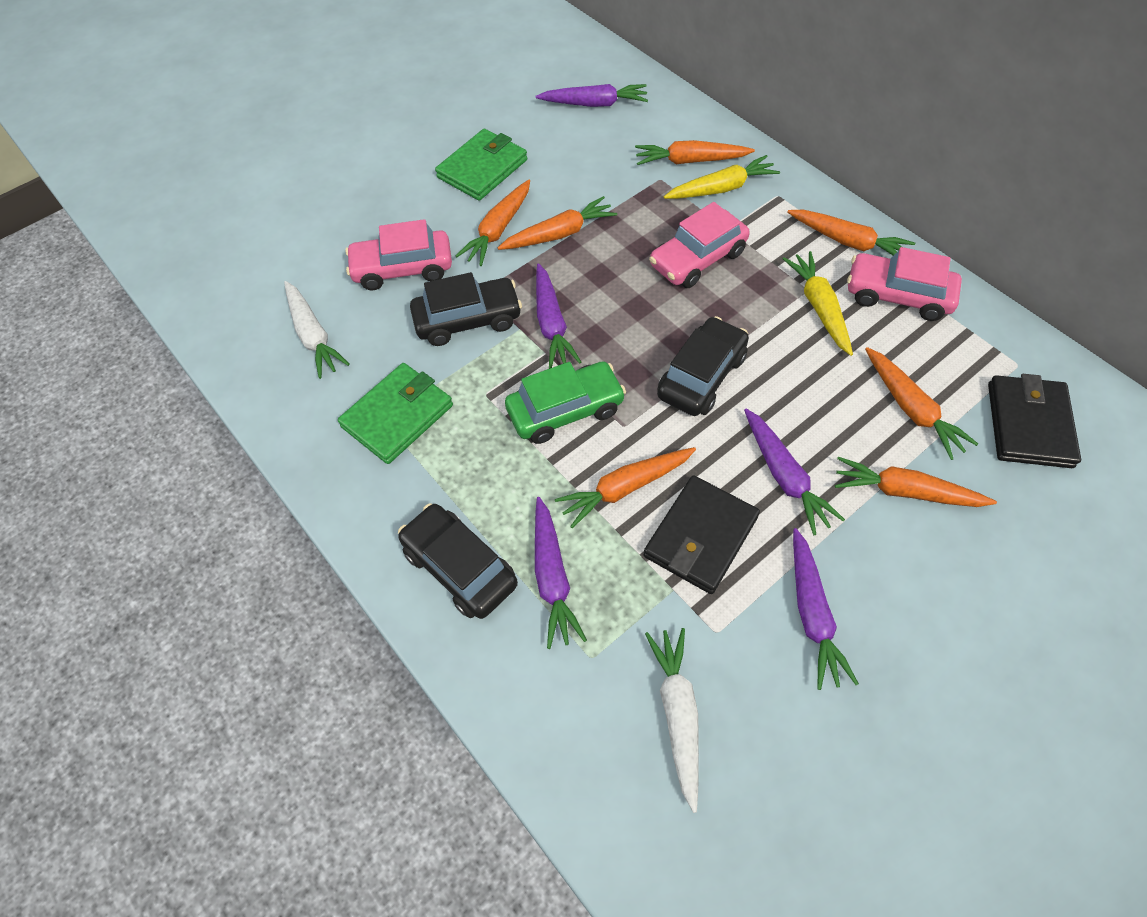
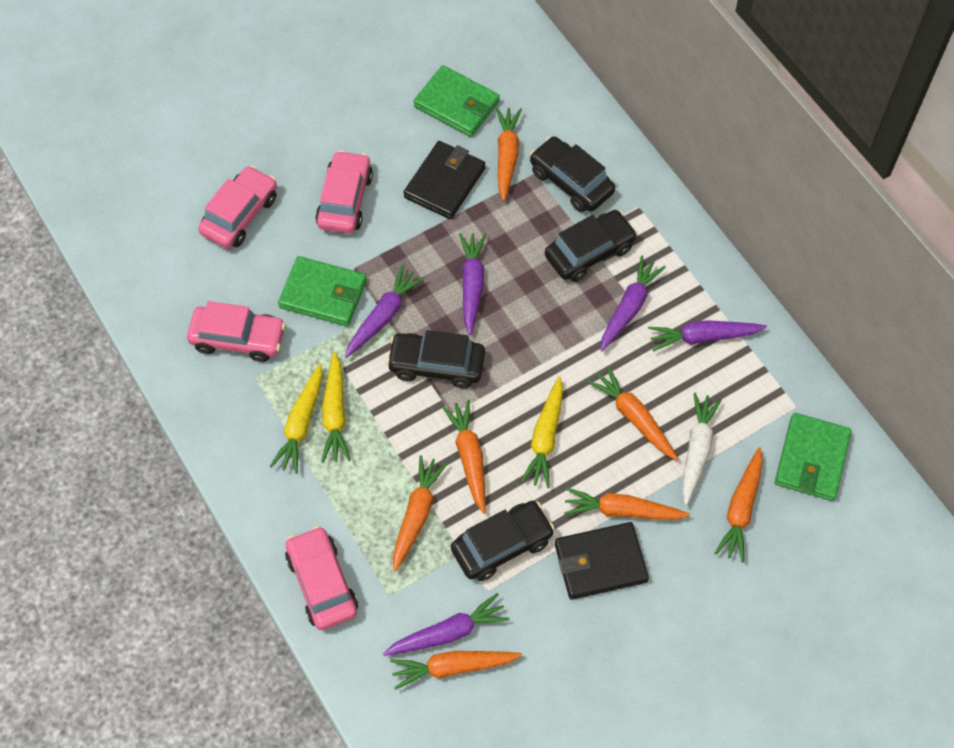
black car: [398,503,518,619] [410,272,522,346] [657,316,749,416] = 3 -> [386,330,485,389] [451,501,555,581] [530,136,615,212] [545,210,638,282] = 4
green car: [505,361,626,444] = 1 -> none = 0
green wallet: [338,363,453,464] [435,129,527,201] = 2 -> [278,256,367,326] [414,65,500,137] [775,413,852,501] = 3
pink car: [345,219,452,290] [649,202,750,288] [847,247,962,321] = 3 -> [187,301,286,362] [198,166,277,248] [285,526,358,630] [315,150,373,234] = 4
white carrot: [284,281,350,379] [645,628,699,813] = 2 -> [682,393,722,505] = 1
yellow carrot: [664,155,780,199] [783,251,853,356] = 2 -> [269,363,322,474] [321,352,351,463] [521,376,563,488] = 3

